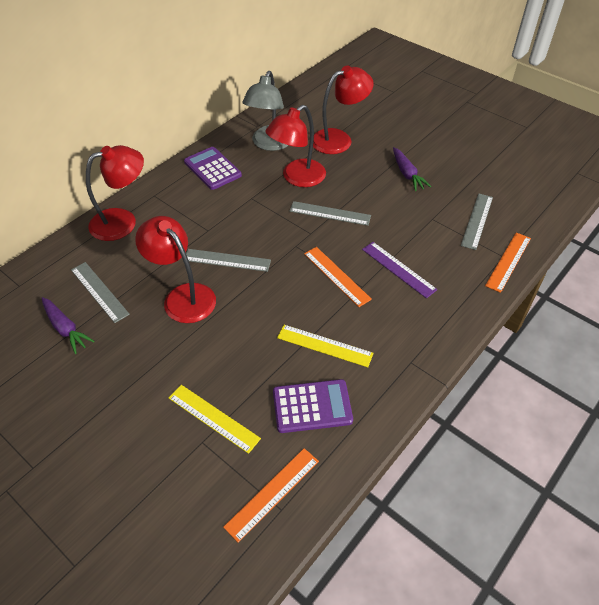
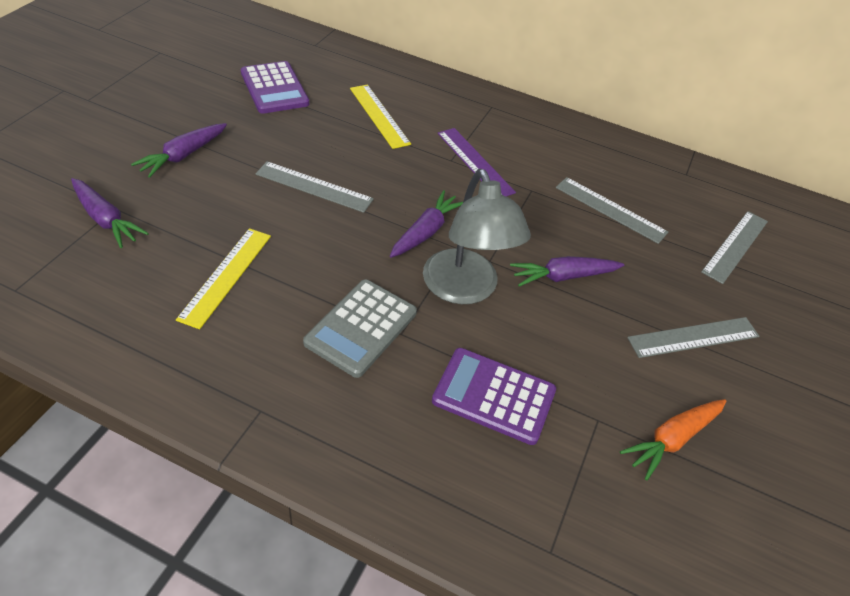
grey calculator: none = 0 -> [303,279,417,378] = 1
orange carrot: none = 0 -> [620,399,726,480] = 1
orange ruler: [223,448,319,543] [304,247,372,307] [485,232,531,293] = 3 -> none = 0
purple carrot: [42,297,95,354] [393,147,431,191] = 2 -> [71,178,149,248] [131,123,227,178] [390,190,463,258] [510,256,624,287] = 4
red lamp: [86,145,144,241] [135,216,216,323] [266,105,326,187] [313,65,374,154] = 4 -> none = 0

